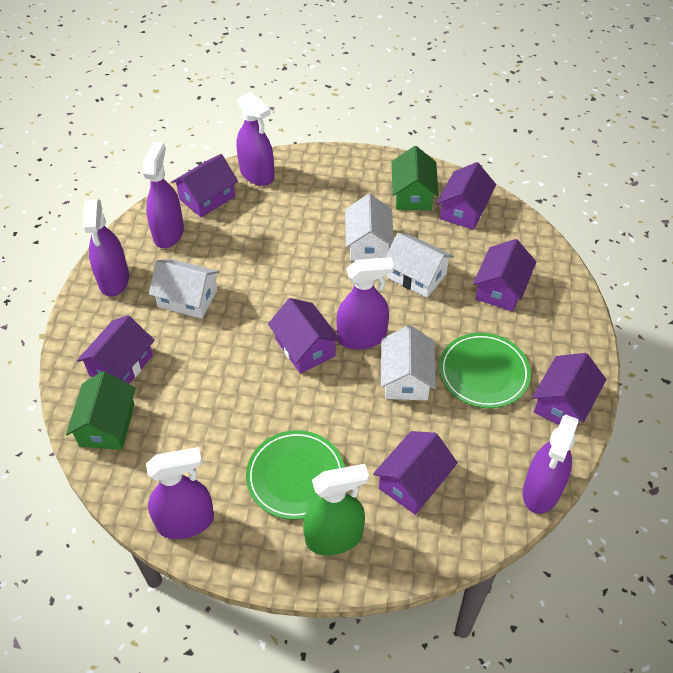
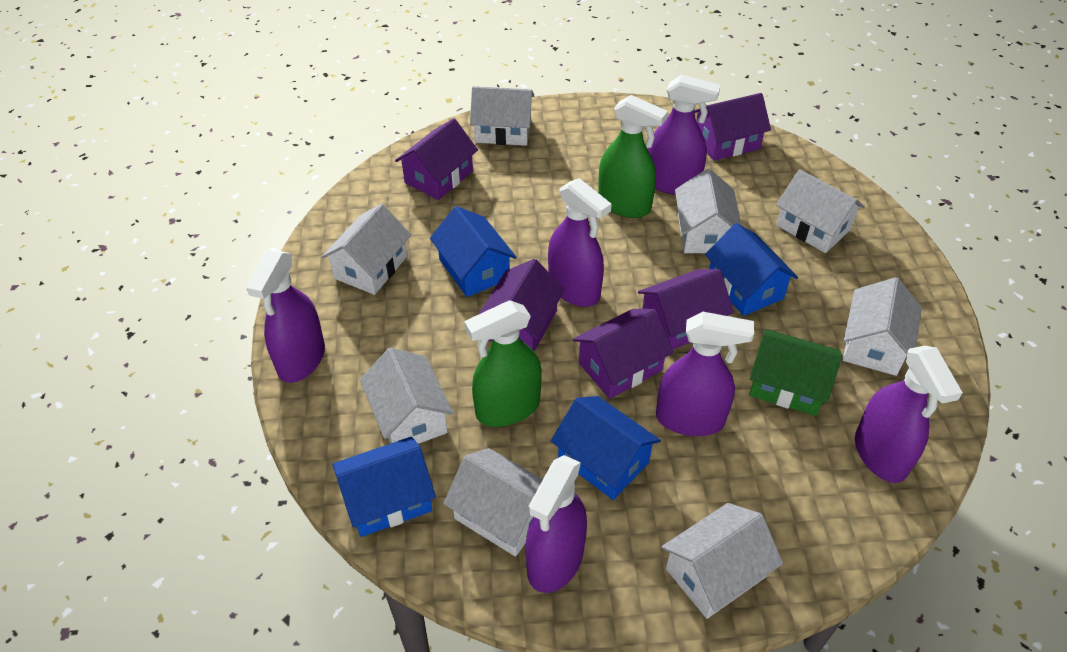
blue house: none = 0 -> [332,437,436,537] [430,206,517,297] [551,396,661,500] [705,223,798,316] = 4
green house: [66,371,136,450] [392,146,439,210] = 2 -> [749,329,842,416] = 1
green plate: [246,430,345,520] [439,333,531,408] = 2 -> none = 0
green spray bottle: [303,464,369,555] = 1 -> [464,300,542,427] [598,95,668,218] = 2
purple house: [77,315,155,384] [171,154,238,218] [268,298,341,374] [373,431,458,515] [437,162,496,230] [473,239,536,312] [532,353,606,425] = 7 -> [395,118,478,200] [478,259,565,352] [573,309,674,399] [638,269,734,349] [694,93,771,161] = 5
white house: [149,259,219,319] [345,194,394,261] [381,325,436,400] [386,233,454,298] = 4 -> [322,204,411,295] [360,347,453,444] [443,448,543,557] [470,86,534,146] [661,503,783,619] [675,169,742,253] [776,169,865,253] [843,277,922,376] = 8

